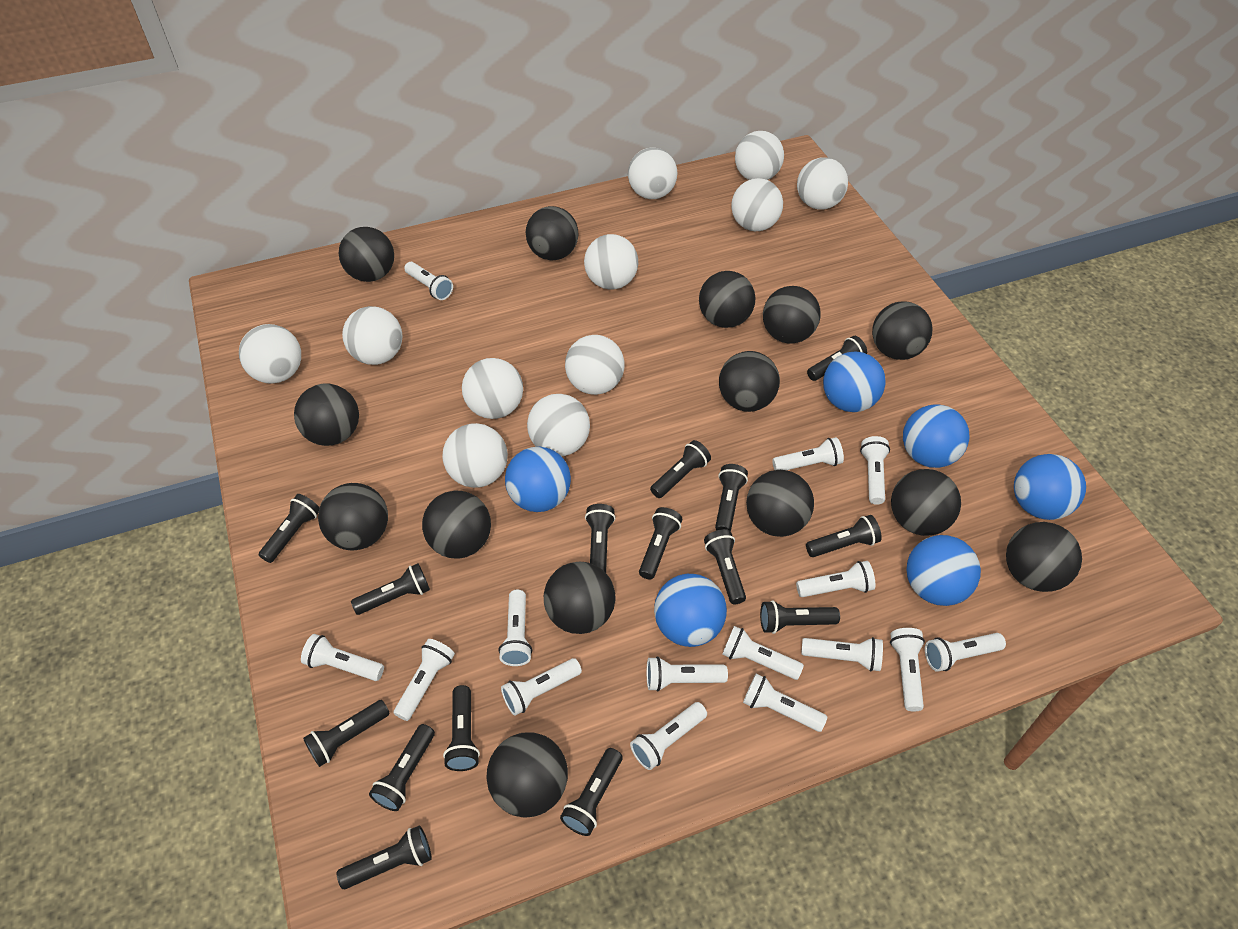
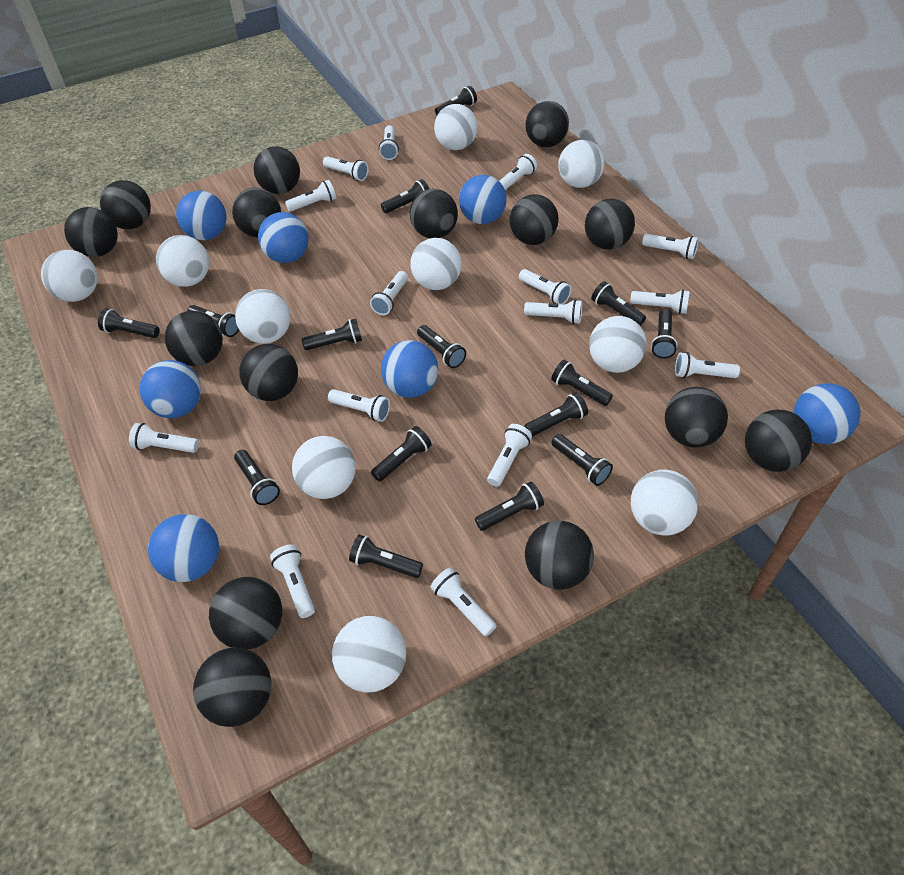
black ball: [294,384,359,446] [318,483,388,550] [339,227,394,282] [422,491,491,559] [486,732,568,818] [526,206,579,260] [544,561,615,634] [699,271,755,328] [719,351,780,412] [746,470,814,537] [763,286,821,344] [872,301,933,360] [891,469,961,536] [1006,522,1082,592] = 14 -> [64,207,118,257] [100,180,151,229] [165,311,223,366] [193,648,271,727] [209,577,282,650] [232,188,281,237] [239,344,298,401] [254,146,300,194] [410,189,458,238] [509,194,559,245] [525,521,594,590] [526,101,569,147] [585,199,635,250] [664,387,728,448] [745,409,812,472] = 15
blue ball: [505,447,571,512] [654,574,727,647] [823,352,886,412] [903,405,969,468] [907,535,981,606] [1014,454,1086,520] = 6 -> [140,360,201,418] [148,514,219,582] [176,190,226,240] [258,212,309,263] [381,340,438,398] [459,175,507,224] [793,383,860,444] = 7
white ball: [239,324,301,384] [342,306,402,365] [443,423,508,488] [462,358,523,419] [527,394,590,456] [565,335,625,395] [584,234,638,290] [628,148,678,199] [731,178,783,231] [735,131,784,180] [797,157,848,210] = 11 -> [41,250,98,302] [156,235,209,287] [235,289,291,344] [292,436,356,499] [332,616,406,693] [410,238,462,290] [434,104,478,150] [558,140,605,188] [589,316,646,373] [631,470,699,535] = 10

